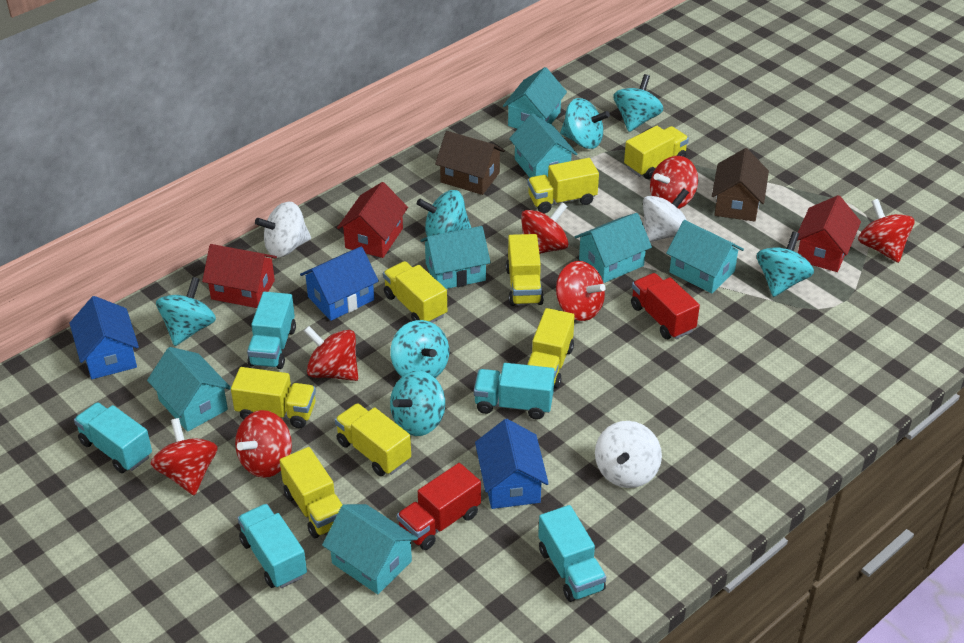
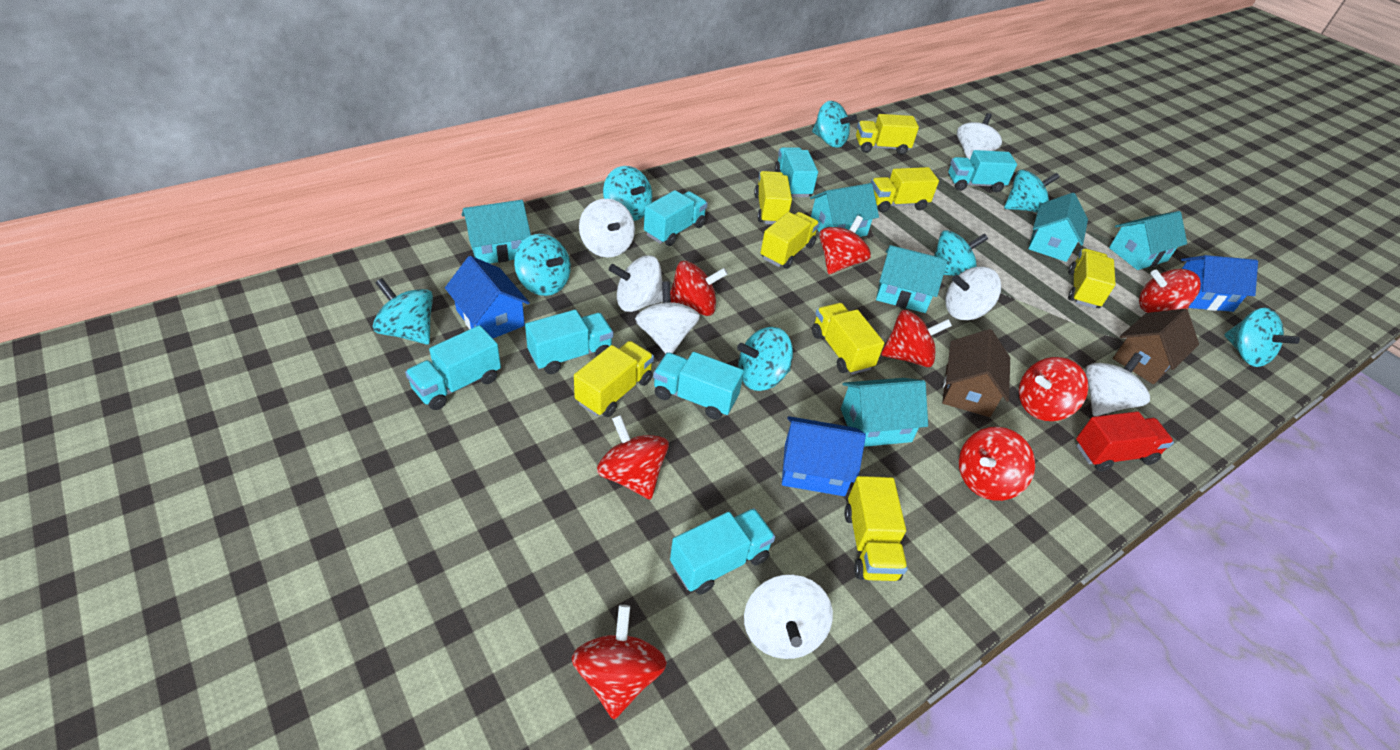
red house: [202,244,277,308] [337,182,408,258] [797,195,861,272] = 3 -> none = 0
red spinning top: [150,418,218,495] [235,410,292,478] [304,326,358,381] [521,202,568,254] [556,261,606,321] [650,156,698,209] [858,199,914,263] = 7 -> [572,605,667,719] [597,415,669,500] [670,261,728,316] [819,216,871,274] [881,310,952,367] [959,427,1035,501] [1019,357,1088,421] [1139,269,1201,313] = 8
red truck: [397,463,481,550] [631,273,700,339] = 2 -> [1076,411,1174,471] = 1
turquoise house: [147,347,231,432] [322,504,418,594] [421,226,491,289] [503,67,567,129] [509,113,577,178] [575,213,652,283] [666,220,744,294] = 7 -> [462,200,531,264] [810,183,879,237] [841,378,928,447] [876,245,947,313] [1028,193,1088,262] [1109,211,1187,270] = 6
turquoise spinning top: [156,277,216,346] [390,320,449,378] [390,371,445,436] [417,190,471,237] [560,98,610,149] [613,74,663,132] [757,231,814,297] = 7 -> [373,278,433,345] [514,234,571,296] [603,166,652,221] [737,327,793,391] [812,101,857,148] [934,230,988,276] [1004,170,1060,213] [1224,308,1300,367] = 8
turquoise truck: [74,402,152,473] [238,504,307,588] [247,292,296,369] [474,363,555,419] [538,505,606,602] = 5 -> [405,325,501,410] [525,310,613,374] [644,190,708,246] [653,352,744,420] [670,508,775,595] [775,147,818,197] [948,150,1017,192] = 7
white spinning top: [255,201,311,258] [595,421,662,488] [643,189,689,242] = 3 -> [579,199,635,258] [609,255,663,312] [635,282,700,354] [744,574,833,659] [945,267,1001,320] [957,113,1002,159] [1085,353,1150,416] = 7

